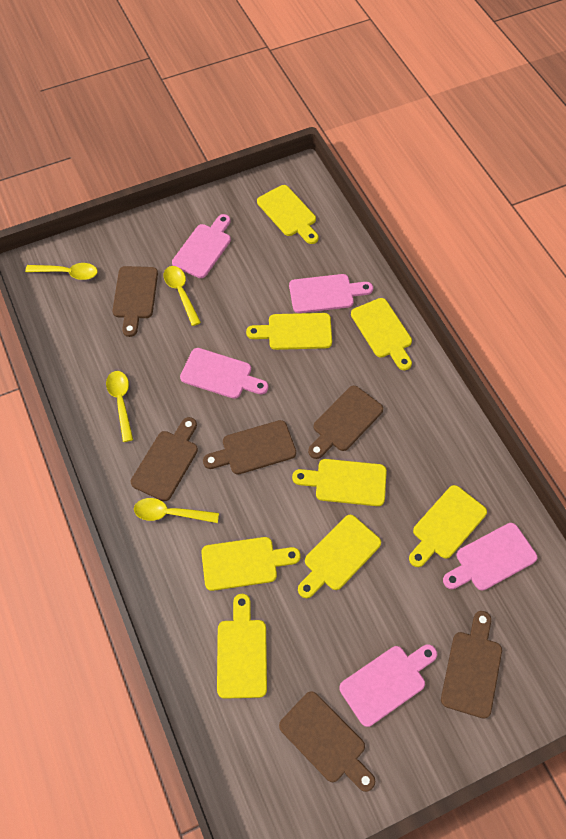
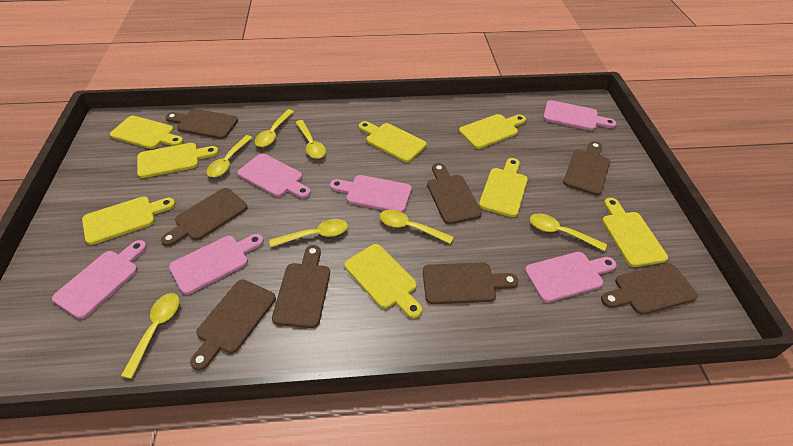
brown cutting board: [112,266,158,337] [131,417,198,501] [203,420,296,475] [279,691,375,792] [308,386,383,459] [441,611,502,719] = 6 -> [161,188,247,246] [166,109,238,139] [190,280,276,371] [272,245,330,328] [423,263,518,304] [427,163,482,224] [563,141,610,196] [601,263,698,315] = 8
pink cutting board: [172,214,231,278] [180,348,268,399] [289,274,373,313] [339,644,437,727] [443,523,537,591] = 5 -> [52,240,147,319] [169,234,264,295] [238,154,311,198] [330,175,412,212] [525,252,617,303] [543,100,616,131] = 6
yellow spoon: [25,263,98,280] [106,371,133,442] [134,498,219,523] [164,266,201,326] = 4 -> [121,293,180,379] [206,135,253,177] [255,109,294,147] [269,219,348,247] [295,120,326,159] [380,209,453,244] [530,213,607,251] = 7

